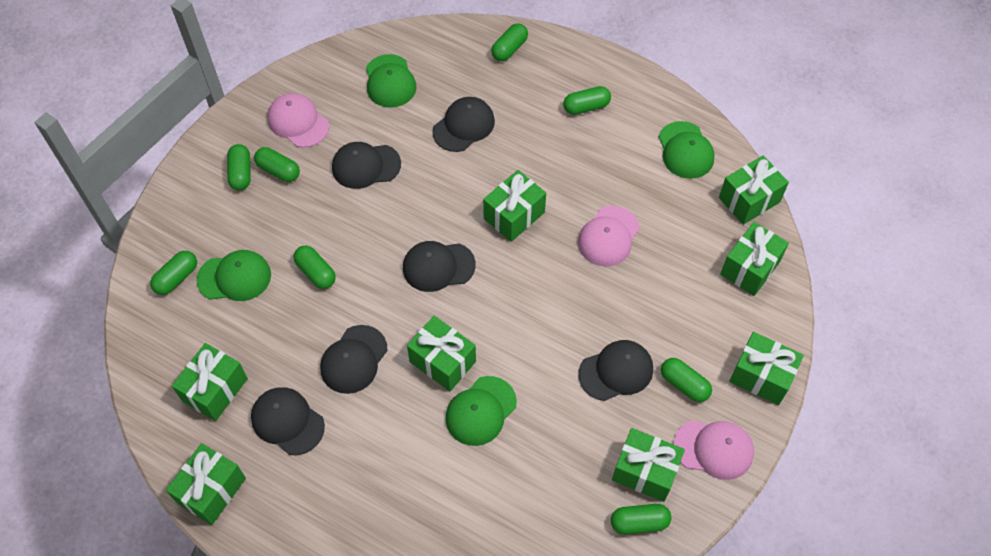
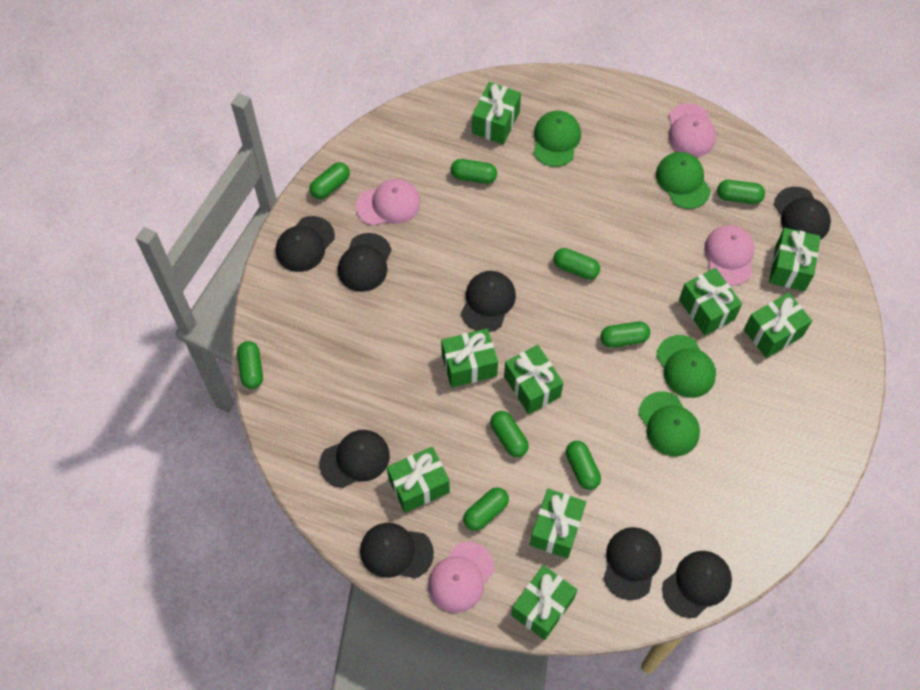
black cap: [251,387,325,455] [320,325,388,394] [332,142,401,189] [403,241,476,292] [432,97,495,152] [578,340,653,401] = 6 -> [276,216,335,272] [319,430,390,488] [338,233,391,292] [360,523,434,578] [461,271,516,332] [603,527,662,600] [662,551,732,618] [774,187,831,240] = 8
green capsule: [150,251,197,295] [227,144,251,190] [254,147,300,182] [293,245,336,289] [491,23,528,61] [563,86,611,115] [611,504,671,534] [661,358,712,402] = 8 -> [237,341,263,389] [309,162,350,199] [451,159,497,184] [463,487,509,531] [490,411,529,457] [553,248,600,280] [566,441,601,490] [600,322,650,348] [717,180,765,204] = 9
green gift: [166,443,246,525] [172,343,248,421] [407,316,476,391] [483,170,546,242] [612,428,685,502] [719,155,789,225] [720,222,789,296] [729,332,804,405] = 8 -> [387,447,450,513] [441,329,498,388] [472,82,521,145] [504,345,563,414] [511,565,577,640] [530,488,586,558] [679,268,742,335] [744,292,812,358] [769,228,821,291] = 9
pink cap: [267,93,329,148] [578,206,640,267] [673,420,754,480] = 3 -> [356,179,421,226] [428,542,494,612] [669,103,716,157] [704,225,755,286] = 4

